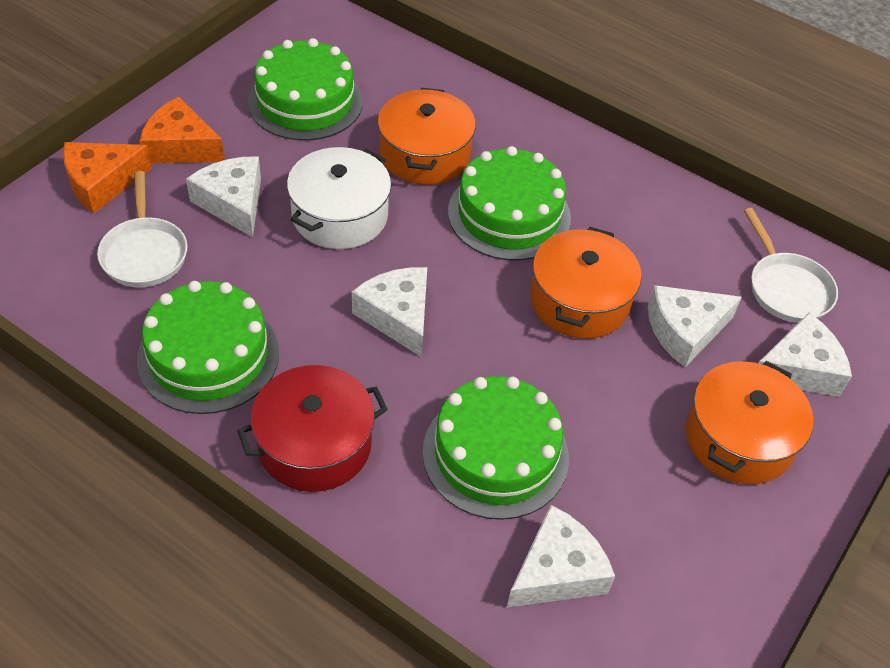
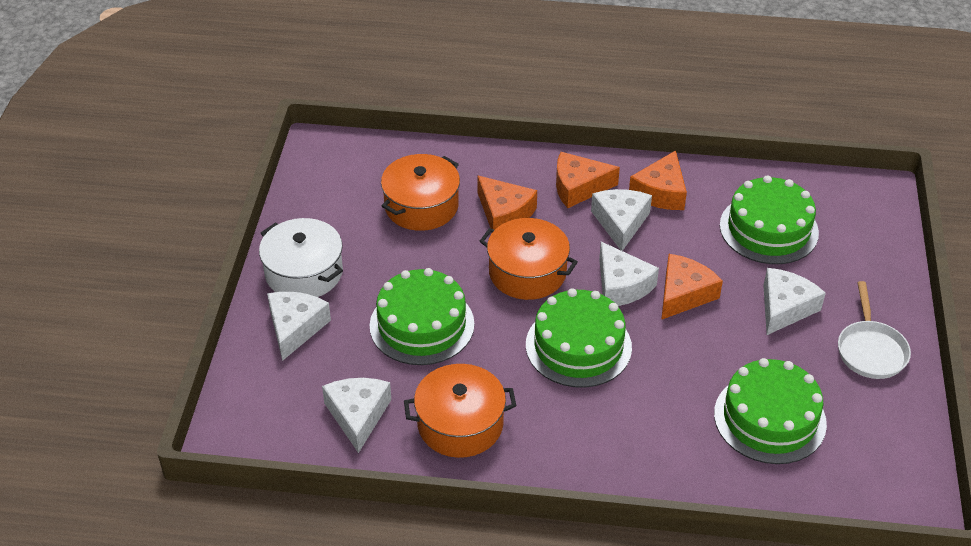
orange cheese: [63,142,152,214] [140,97,225,164] = 2 -> [478,176,537,230] [556,152,620,208] [629,150,687,210] [661,254,723,320] = 4
red pot: [237,365,388,492] = 1 -> none = 0
white pan: [97,171,187,287] [744,208,838,323] = 2 -> [838,281,911,379] = 1

